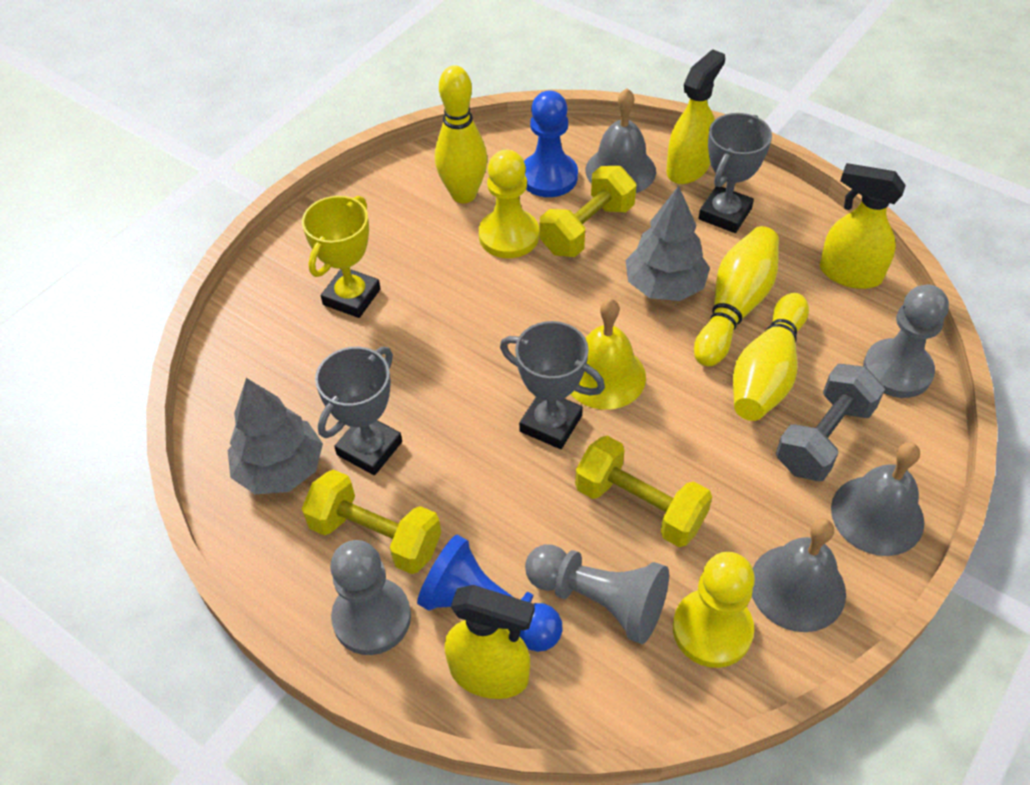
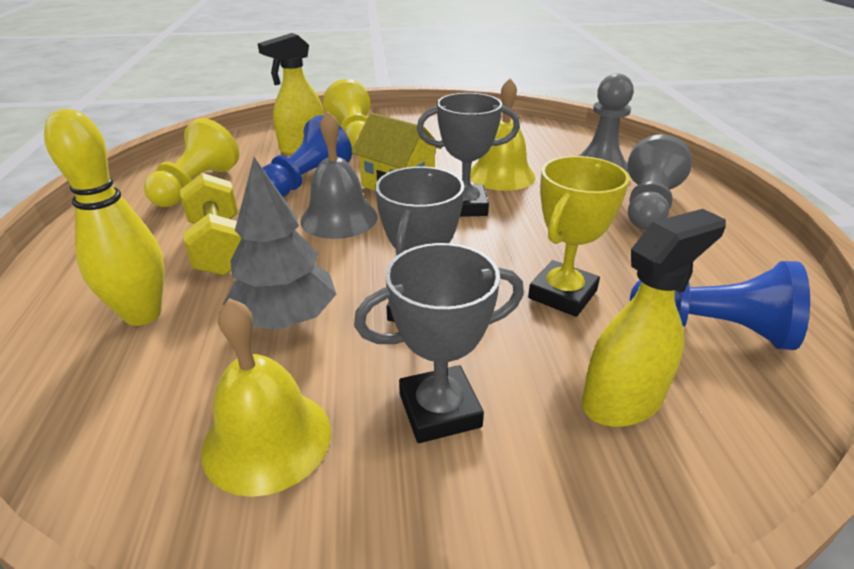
grey bell: [586,88,656,193] [752,518,846,632] [831,442,924,556] = 3 -> [300,111,378,239] = 1
grey dumbbell: [776,364,885,481] = 1 -> none = 0
grey pawn: [330,540,411,655] [525,544,669,644] [863,285,949,398] = 3 -> [578,74,634,173] [627,134,692,230] = 2
grey tree: [228,378,323,494] [625,186,710,301] = 2 -> [223,157,336,330] = 1
yellow bell: [571,298,646,410] = 1 -> [201,298,331,497] [470,78,536,191] = 2
yellow bowling pin: [435,65,487,203] [694,226,779,367] [733,293,809,421] = 3 -> [44,109,165,326] = 1
yellow dumbbell: [302,470,441,574] [540,166,636,257] [575,436,712,547] = 3 -> [180,173,242,276] = 1
yellow house: none = 0 -> [352,113,442,191] = 1
yellow spray bottle: [444,585,535,699] [666,49,725,184] [820,163,906,289] = 3 -> [258,33,324,155] [582,209,726,427] = 2

